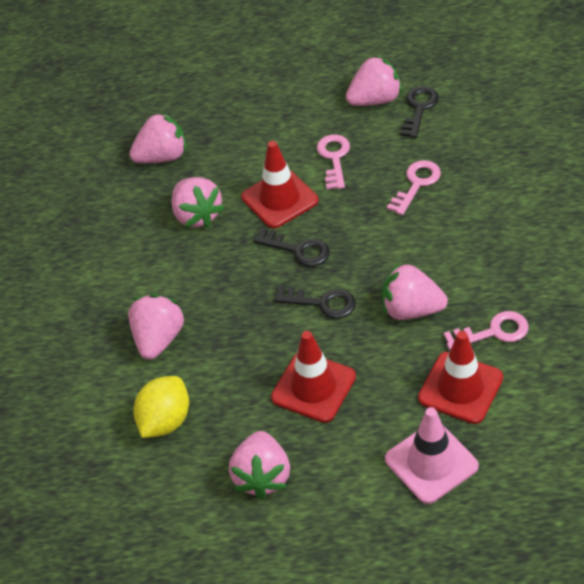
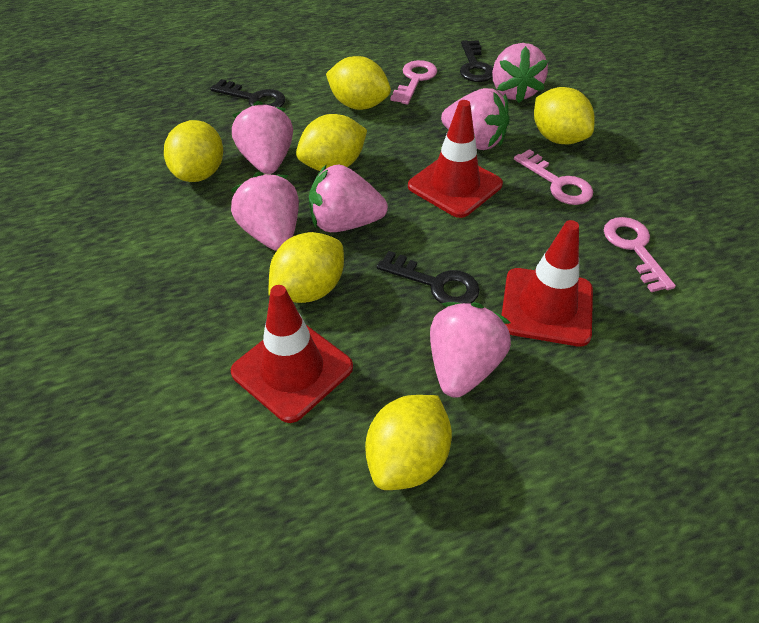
pink traffic cone: [385,407,479,504] = 1 -> none = 0
yellow lemon: [133,376,189,438] = 1 -> [164,120,223,182] [268,232,344,303] [296,114,367,171] [326,56,391,110] [365,395,452,490] [534,87,595,145] = 6

